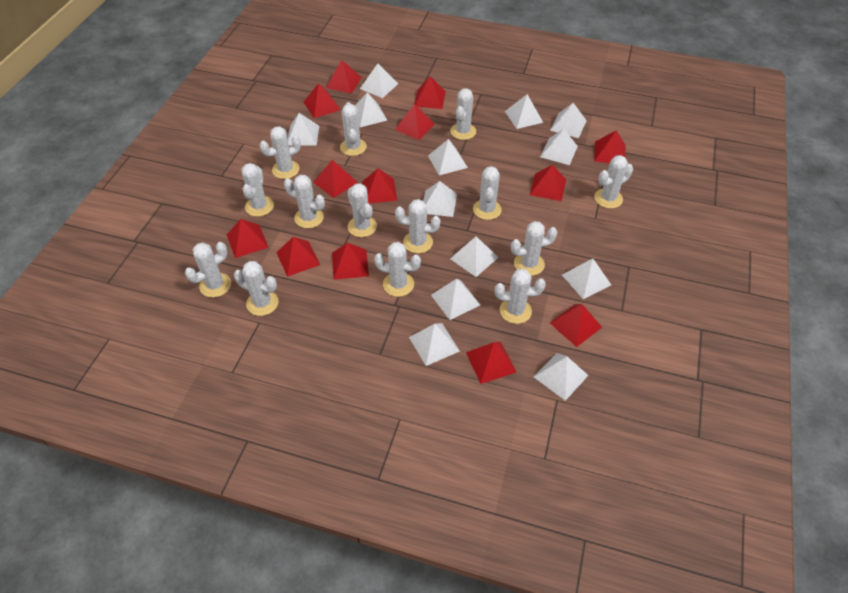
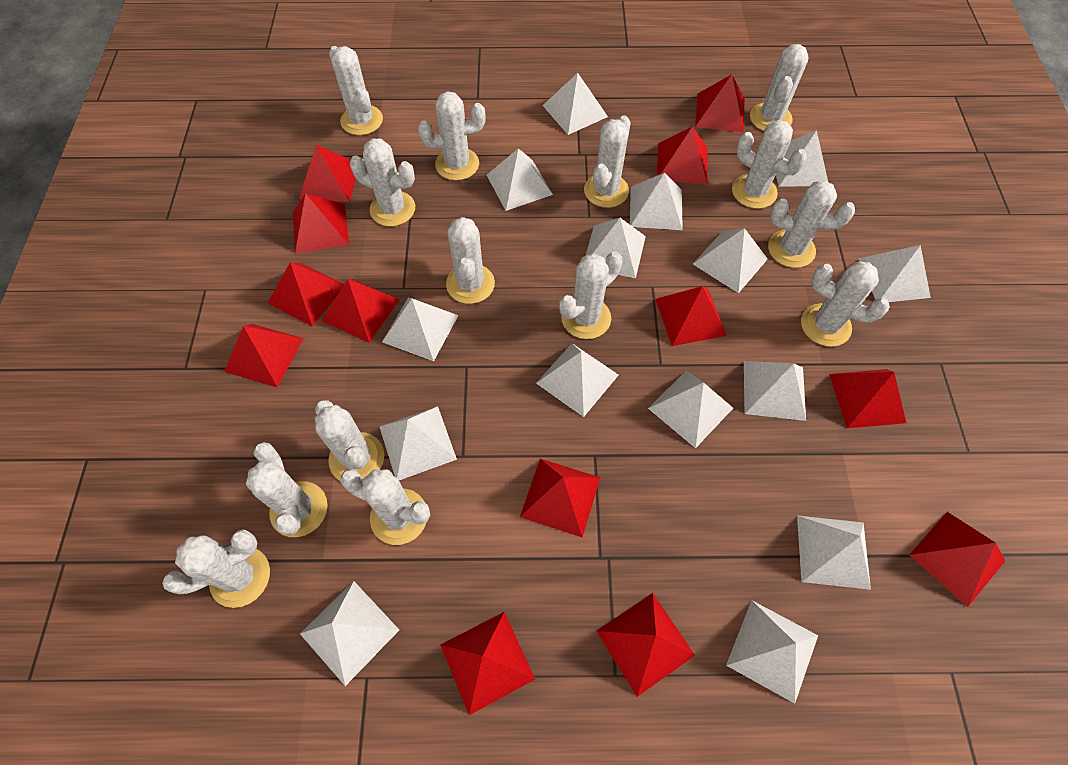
white pyramid: [288,113,319,146] [355,93,387,127] [360,64,398,98] [409,323,460,366] [423,181,457,217] [428,139,468,175] [431,279,480,320] [450,236,499,277] [505,94,543,129] [534,353,589,401] [540,129,578,165] [550,103,587,138] [562,258,611,299] = 13 -> [300,581,399,686] [379,406,457,480] [382,298,459,361] [487,148,553,211] [536,343,619,417] [542,73,608,135] [586,218,646,279] [630,173,683,230] [648,371,733,448] [693,228,768,293] [726,600,818,704] [744,361,806,421] [776,130,828,187] [797,516,871,590] [858,245,931,302] = 15

